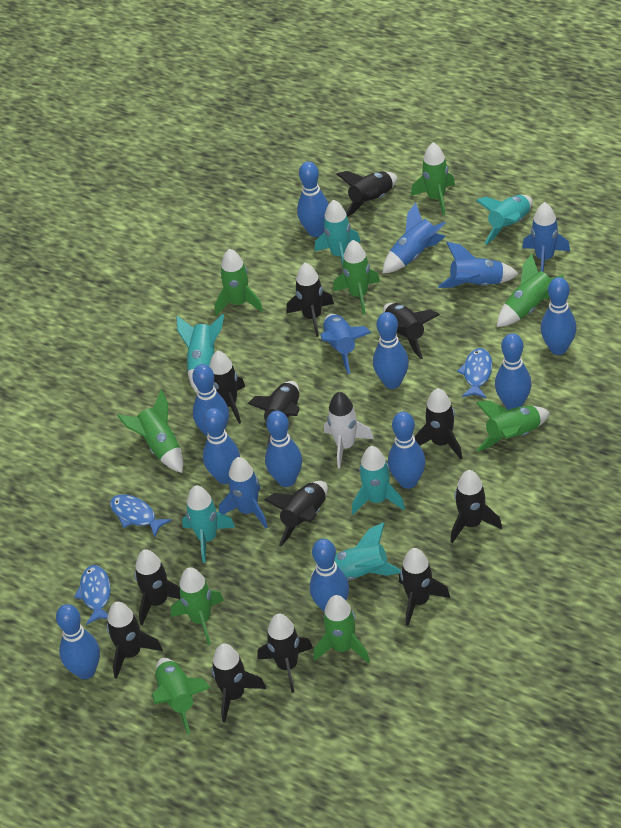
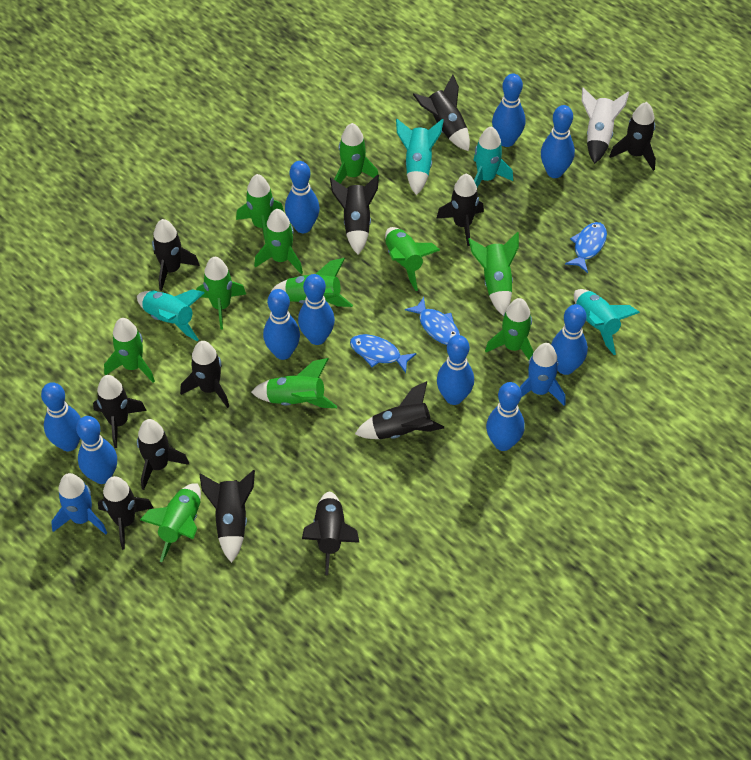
black rocket: [107,602,163,679] [135,549,180,625] [209,351,245,424] [211,644,266,723] [247,381,300,446] [257,614,313,693] [264,481,328,546] [287,262,334,337] [336,171,397,217] [383,303,440,359] [399,548,450,626] [414,388,463,460] [451,470,502,543] = 13 -> [93,375,147,448] [98,476,154,550] [137,419,189,490] [152,219,200,291] [180,341,229,408] [199,470,255,563] [302,491,360,575] [330,174,379,255] [355,381,444,439] [413,74,470,151] [436,173,484,246] [609,102,656,171] = 12
blue rocket: [219,457,268,528] [320,314,371,374] [382,203,446,274] [438,242,518,288] [522,202,570,272] = 5 -> [51,473,107,535] [520,343,565,406] = 2
green rocket: [117,390,183,473] [152,658,210,735] [171,567,224,645] [215,248,263,315] [313,595,370,663] [333,240,380,314] [411,142,455,215] [476,401,550,452] [497,254,564,327] = 9 -> [104,318,155,383] [140,483,201,562] [196,257,246,330] [236,174,284,244] [251,358,338,408] [254,209,303,274] [270,258,353,307] [334,123,379,183] [385,227,440,291] [468,232,519,316] [485,298,534,359] = 11
turquoise rocket: [177,314,224,393] [182,485,235,563] [310,522,401,581] [315,200,361,266] [352,446,405,515] [476,195,533,245] = 6 -> [137,289,205,341] [396,119,444,195] [474,126,513,188] [574,289,640,355] = 4

